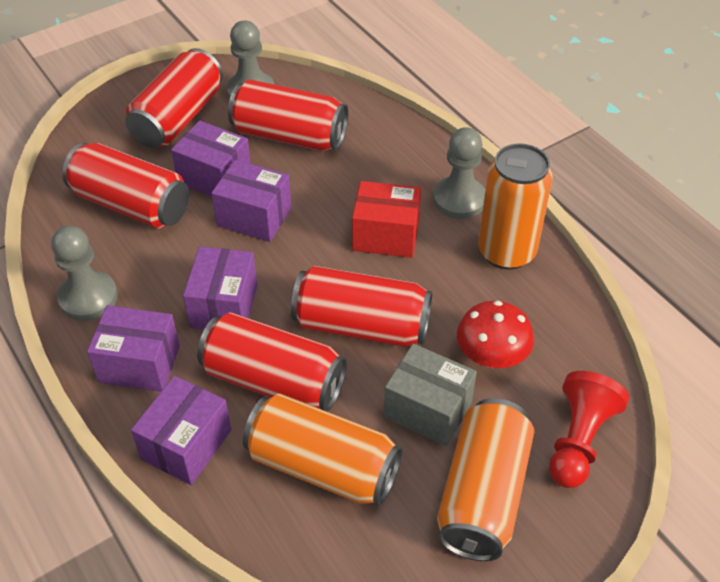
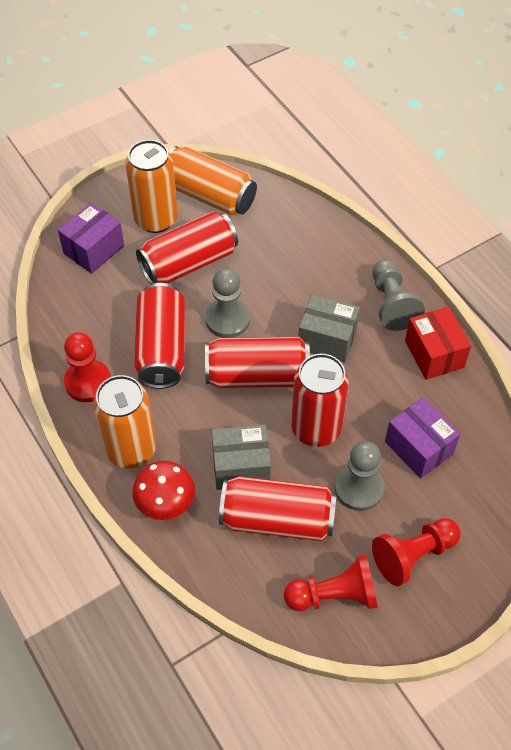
grey box: [384,344,477,446] = 1 -> [211,425,271,490] [298,294,360,363] = 2
purple box: [87,305,180,392] [131,376,231,485] [171,121,251,197] [183,247,257,329] [211,160,292,242] = 5 -> [58,202,124,274] [385,397,460,479] = 2
red pawn: [549,371,629,488] = 1 -> [64,332,111,402] [284,554,378,611] [372,518,461,586] = 3

